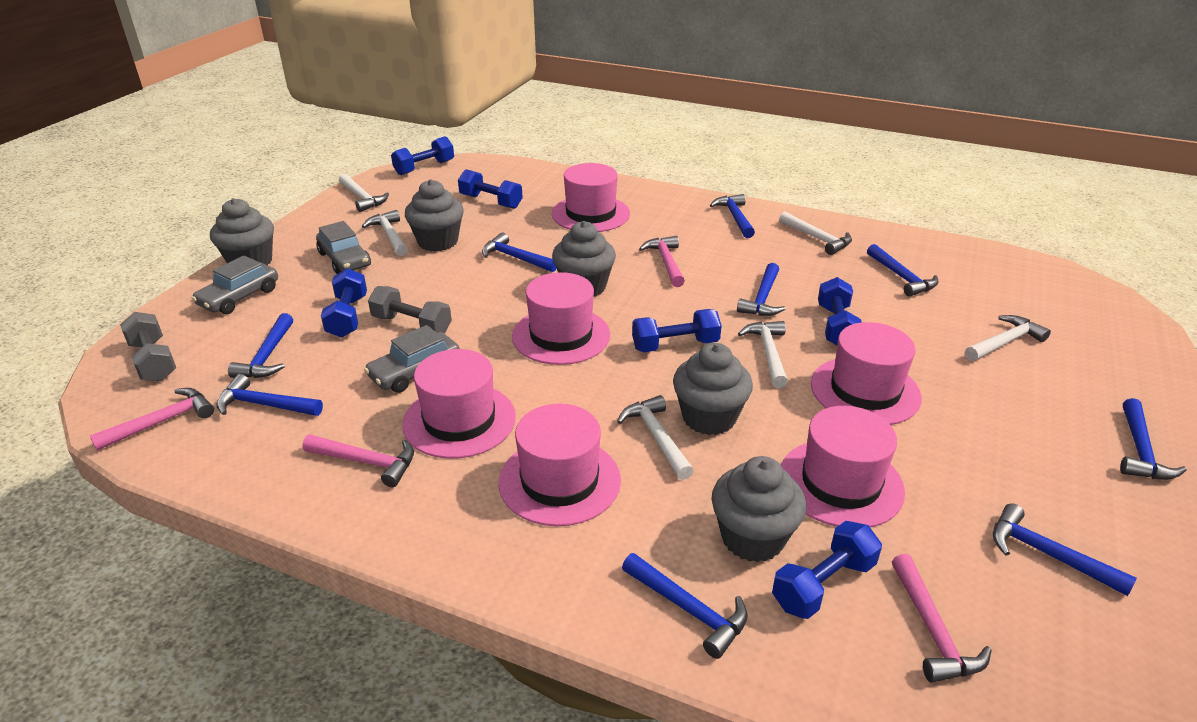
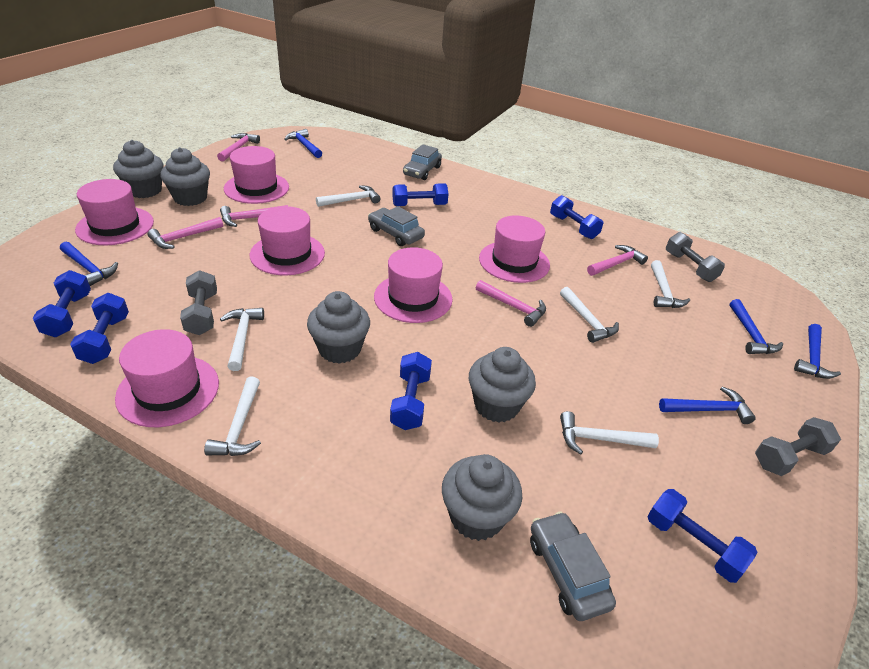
blue hammer: [216,374,323,416] [228,313,293,378] [482,232,556,272] [622,553,748,659] [710,194,755,238] [737,263,785,316] [867,244,939,297] [993,503,1137,596] [1120,398,1187,480] = 9 -> [60,242,118,286] [284,129,322,158] [659,387,756,424] [730,299,783,354] [794,324,841,379] = 5
grey dumbbell: [120,312,176,381] [368,286,452,334] = 2 -> [180,270,217,335] [666,232,725,282] [755,417,841,476] = 3
pink hammer: [90,388,214,451] [302,434,414,487] [639,236,685,287] [892,554,992,683] = 4 -> [148,217,223,249] [217,133,260,161] [220,205,288,227] [476,280,546,327] [587,245,648,276] = 5

